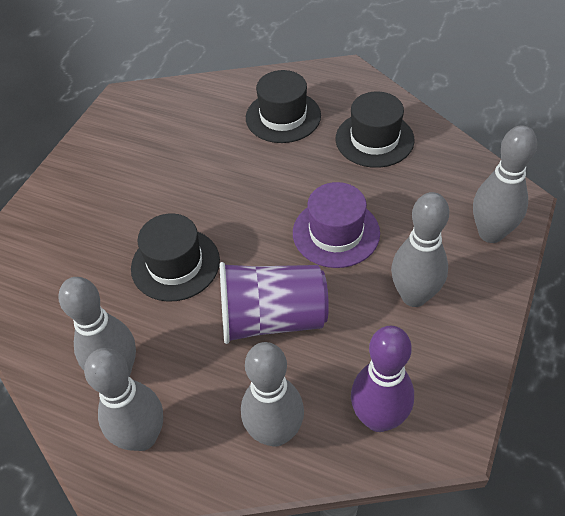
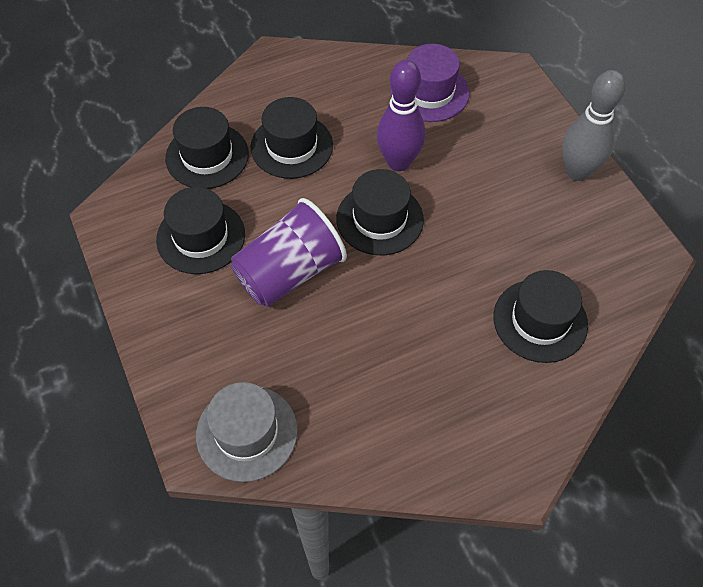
black hat: [131,213,220,302] [246,70,321,143] [336,92,415,168] = 3 -> [156,187,245,274] [165,107,249,189] [250,97,333,179] [336,169,424,255] [493,270,588,363] = 5
grey bowling pin: [58,277,136,376] [84,348,163,451] [241,342,304,447] [391,192,449,307] [473,126,537,243] = 5 -> [562,70,626,181] = 1
grey hat: none = 0 -> [196,382,298,482] = 1

